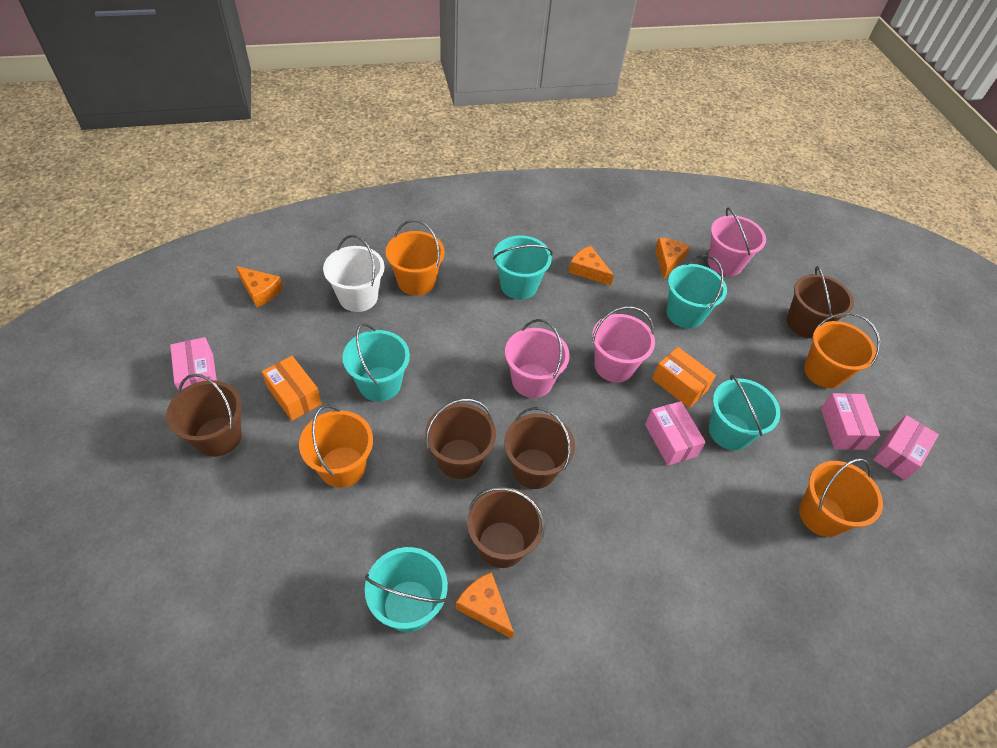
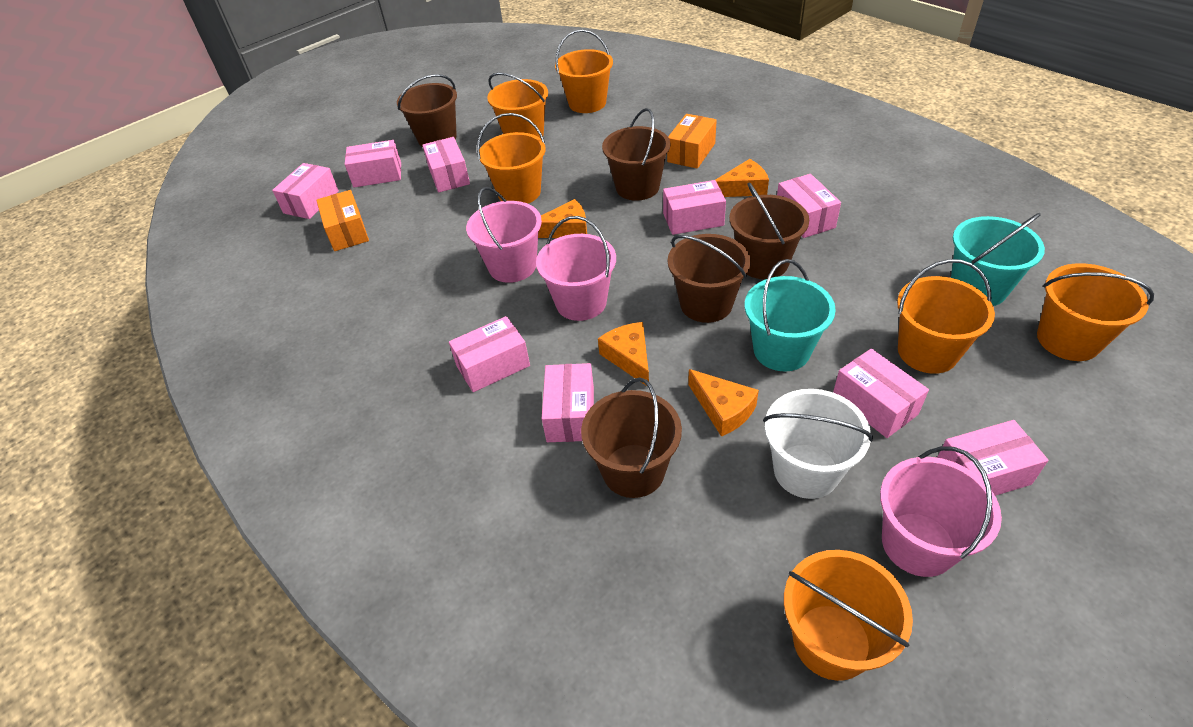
orange bucket: [299,405,373,488] [385,220,445,296] [799,458,883,537] [804,313,881,388] = 4 -> [477,113,546,204] [487,72,548,138] [555,29,613,113] [784,550,913,681] [897,259,995,374] [1037,263,1154,361] = 6
pink box: [170,337,217,390] [645,401,706,465] [821,393,880,450] [873,415,939,480] = 4 -> [272,163,339,219] [345,140,401,187] [422,137,470,193] [449,316,530,392] [542,363,594,442] [663,180,726,235] [777,174,841,238] [833,349,929,438] [937,420,1048,496] = 9
turquoise bucket: [342,324,410,402] [365,547,448,632] [493,236,553,300] [667,255,727,328] [709,374,780,450] = 5 -> [745,259,836,371] [951,213,1045,306] = 2

